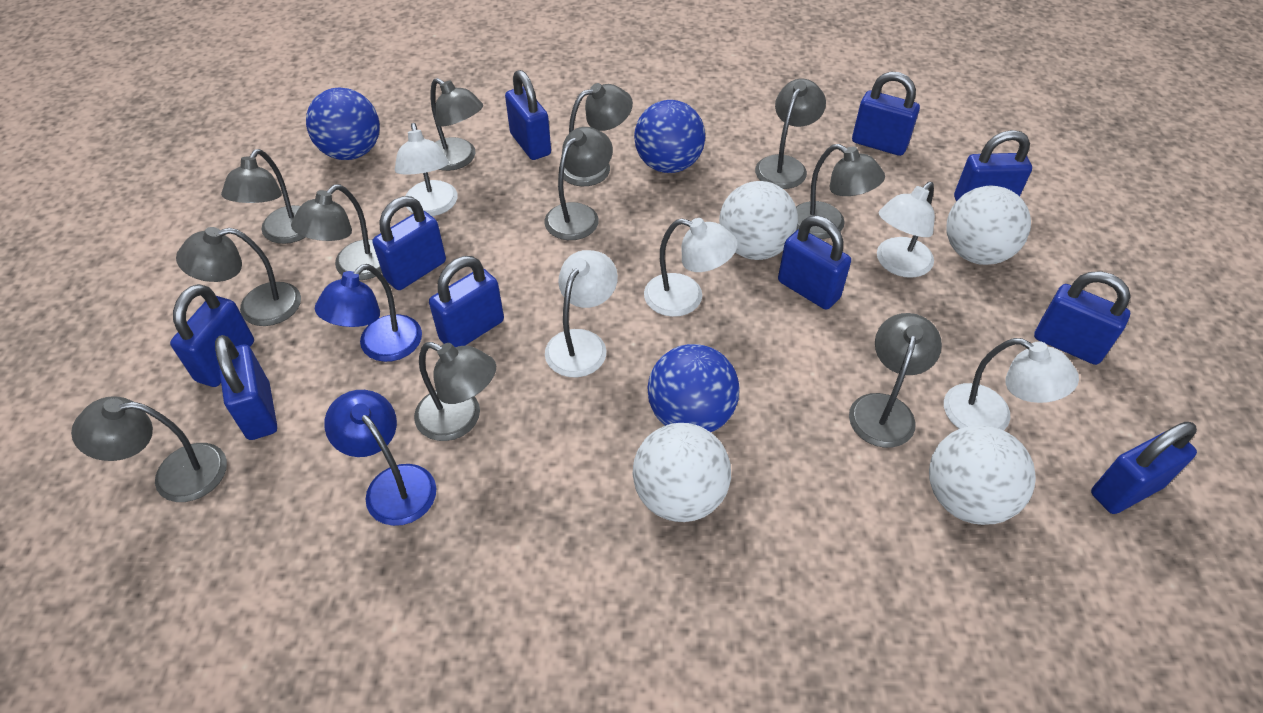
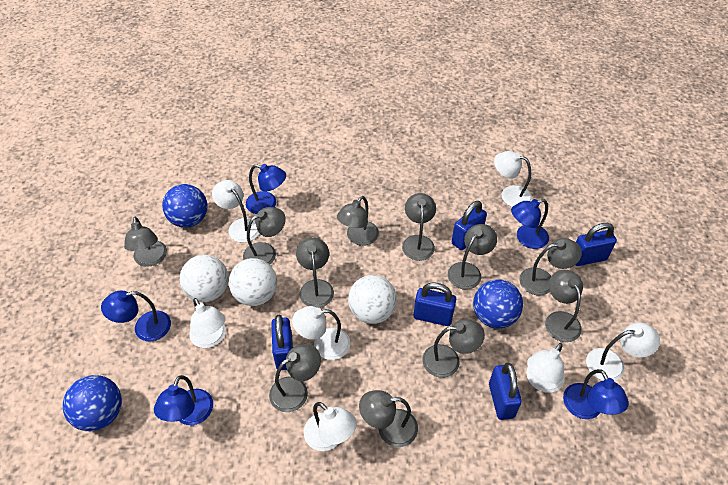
blue lamp: [315,264,422,362] [324,390,436,526] = 2 -> [101,291,171,342] [154,375,213,425] [246,164,286,214] [511,199,549,249] [563,369,629,419] = 5
blue padlock: [170,284,254,387] [215,335,277,440] [372,196,446,290] [429,256,504,347] [505,70,551,160] [778,215,851,310] [852,72,920,156] [954,130,1032,201] [1034,271,1131,365] [1091,422,1197,514] = 10 -> [271,315,293,370] [414,282,456,326] [452,201,487,250] [489,363,522,420] [576,223,617,266] = 5
white ball: [633,423,731,522] [719,181,798,260] [929,425,1036,525] [947,185,1031,265] = 4 -> [180,255,229,302] [229,258,277,306] [348,275,397,324] = 3
white lamp: [395,123,458,216] [545,250,618,377] [644,218,738,317] [877,182,935,278] [944,338,1079,431] = 5 -> [189,298,226,348] [212,180,259,243] [292,306,350,360] [303,402,357,451] [494,151,532,207] [526,343,565,393] [586,322,660,381] = 7

